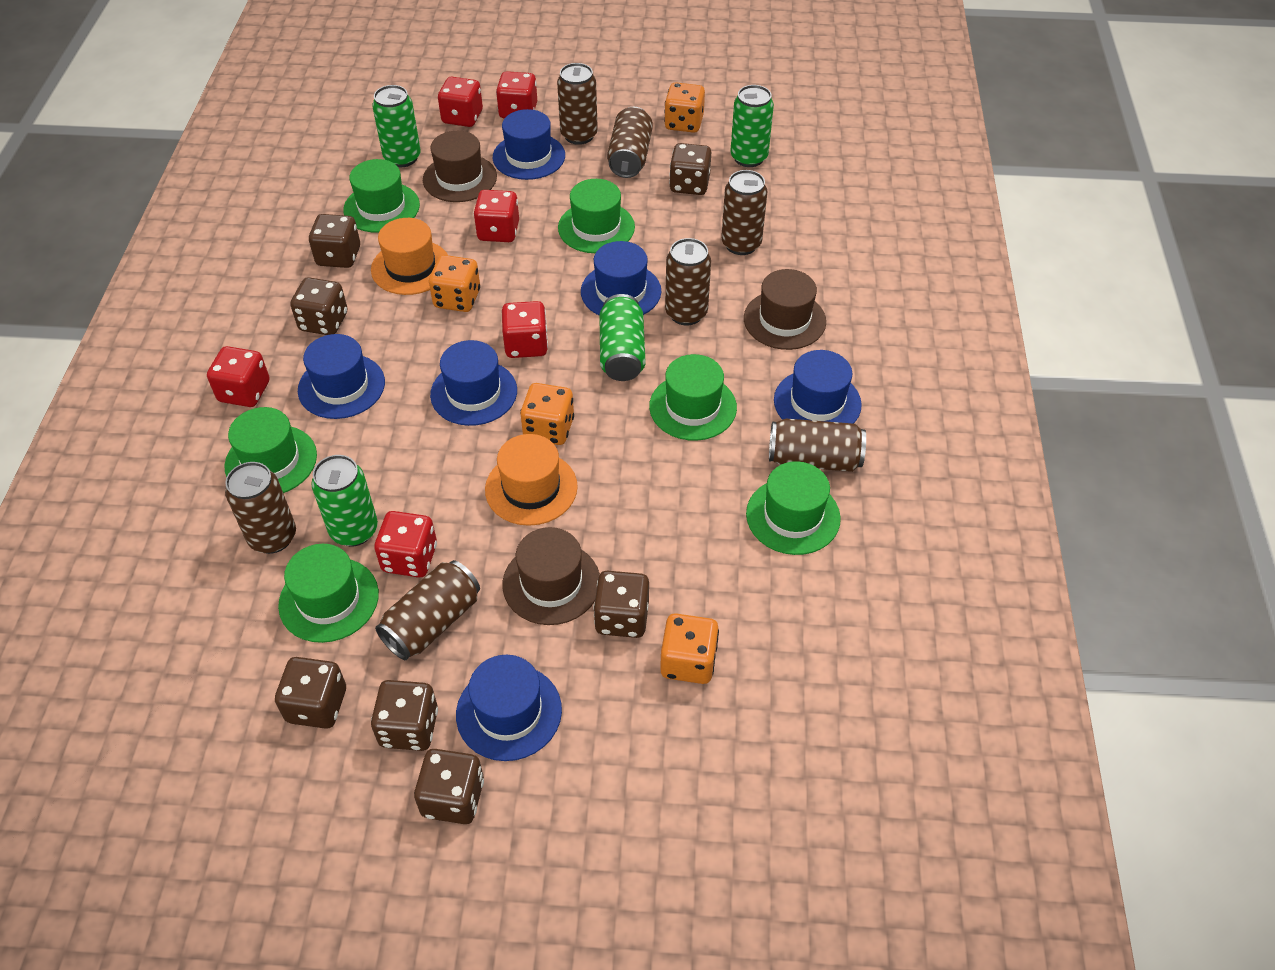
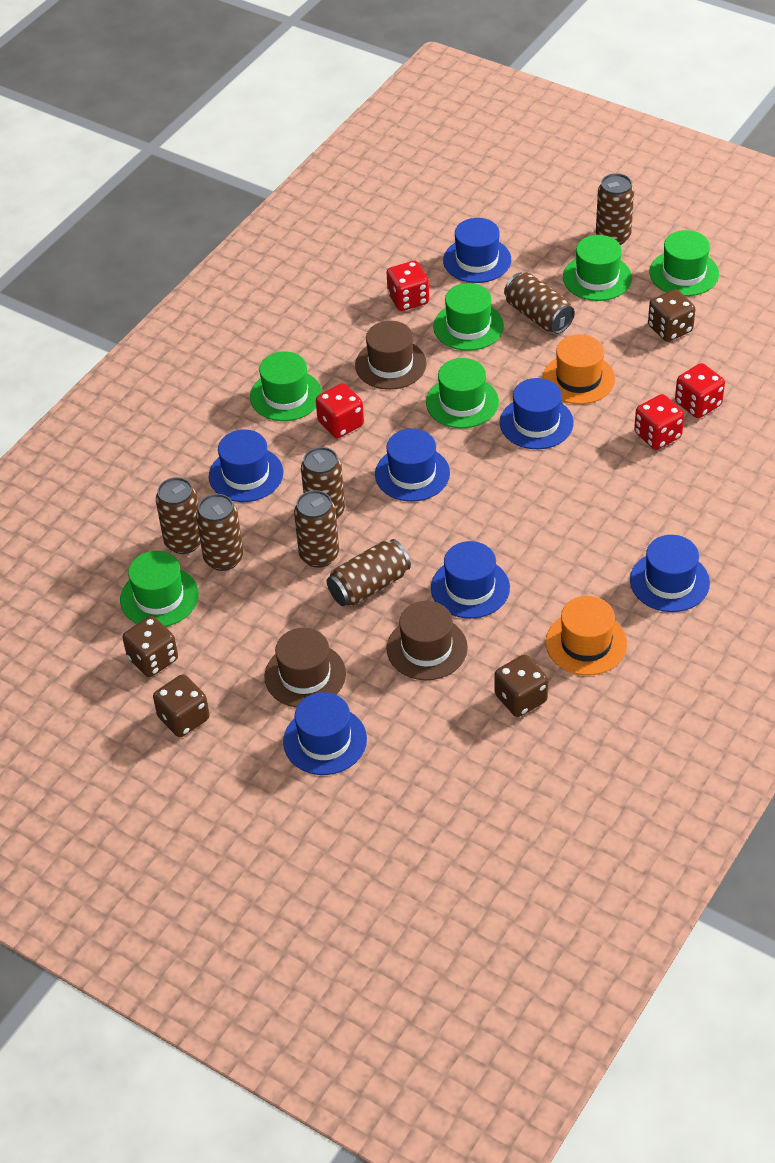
blue hat: [298,334,385,419] [430,340,517,426] [456,655,562,761] [493,109,565,180] [581,241,661,315] [774,350,862,424] = 6 -> [209,430,284,502] [283,692,367,775] [375,429,450,502] [431,541,510,619] [443,218,511,283] [500,378,574,449] [630,535,710,612] = 7
brown dice: [275,657,346,729] [290,277,347,335] [309,214,360,268] [371,680,438,751] [414,749,484,824] [593,571,649,638] [669,143,711,195] = 7 -> [123,616,178,677] [153,674,210,737] [495,655,548,717] [648,289,695,342] = 4
green can: [311,455,378,547] [372,85,421,167] [599,294,645,381] [730,85,774,167] = 4 -> none = 0
orange dice: [429,255,480,312] [520,383,574,445] [660,613,719,684] [664,82,705,133] = 4 -> none = 0
red dice: [207,346,270,407] [374,511,437,577] [438,77,483,127] [474,190,519,242] [496,71,537,119] [502,301,548,358] = 6 -> [316,383,364,438] [387,261,429,311] [634,394,684,450] [675,363,725,418] = 4

